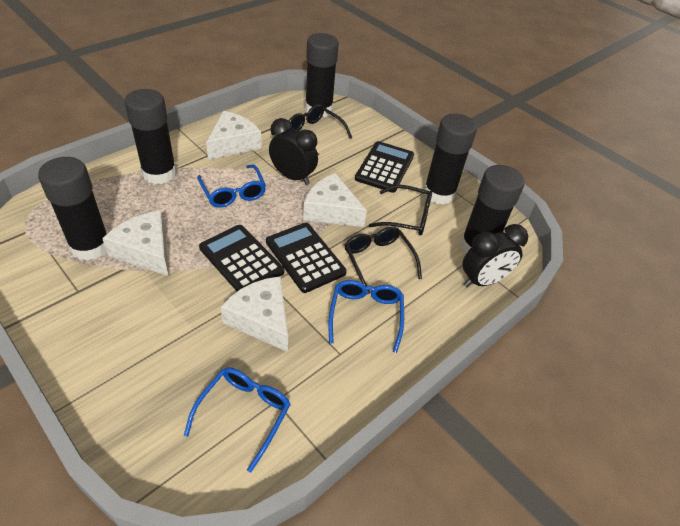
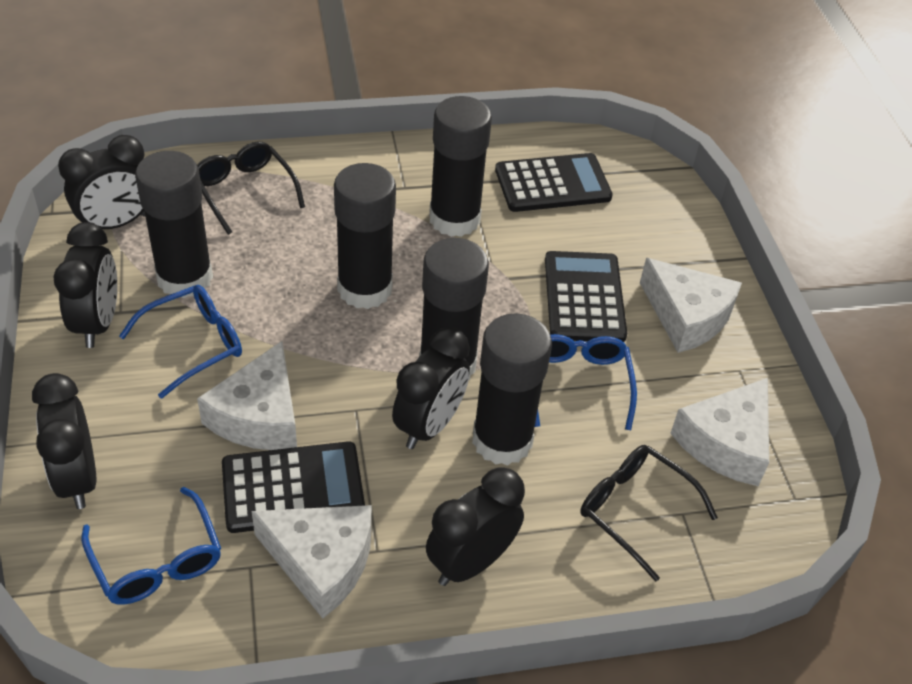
black clock: [269,118,318,185] [462,224,528,287] = 2 -> [32,373,96,509] [53,222,117,348] [58,135,145,229] [392,327,470,449] [426,467,525,586] = 5
black glasses: [289,104,352,155] [344,226,422,294] [369,185,432,235] = 3 -> [197,141,305,235] [581,445,718,582] = 2

